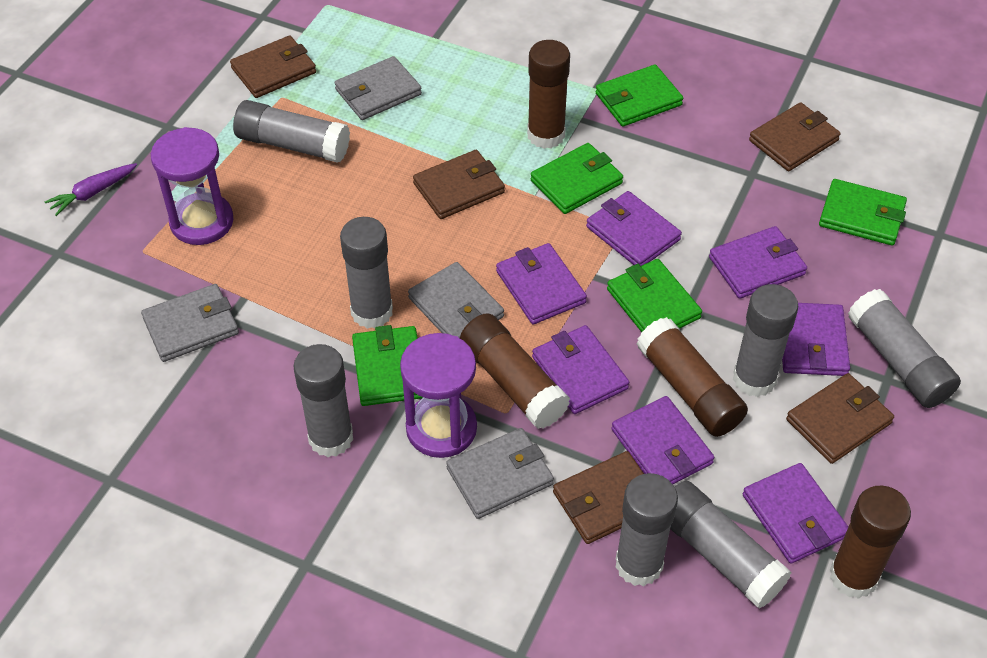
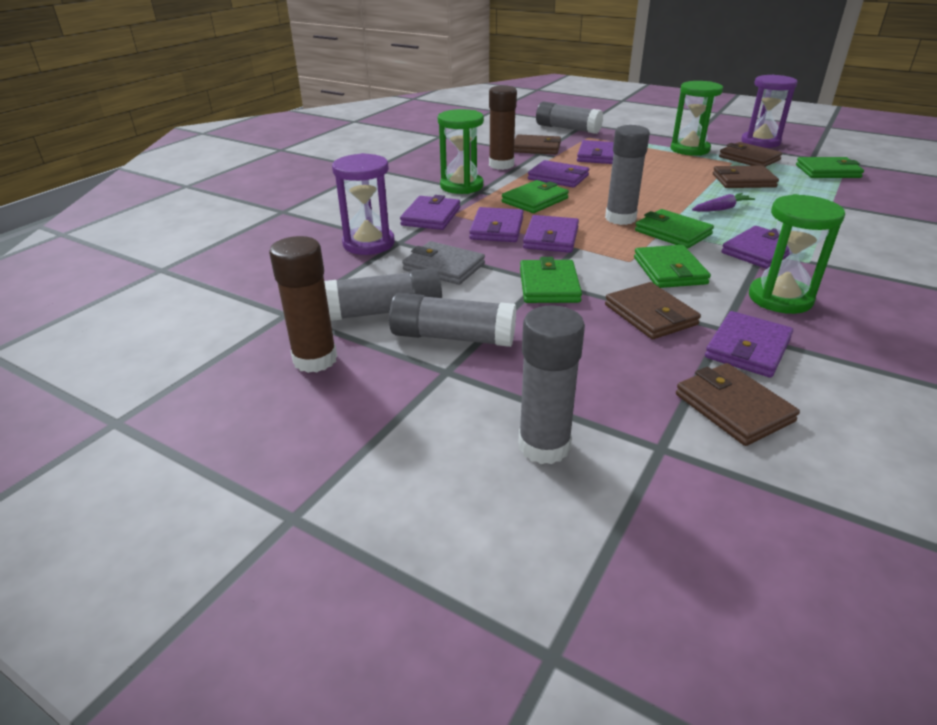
brown glue stick: [460,313,570,429] [527,40,570,149] [637,317,748,437] [830,486,911,599] = 4 -> [269,236,337,373] [489,85,517,170] = 2
green hourglass: none = 0 -> [438,109,484,194] [671,81,723,156] [749,194,845,314] = 3
grey glue stick: [233,100,350,163] [293,344,353,457] [340,217,393,329] [615,473,678,586] [670,481,792,609] [733,284,798,397] [848,289,961,408] = 7 -> [324,268,442,321] [389,293,516,347] [518,306,585,464] [536,101,603,134] [605,125,650,225] = 5
grey wallet: [141,284,239,362] [335,56,422,120] [408,262,504,338] [446,428,554,519] = 4 -> [402,241,485,285] = 1

